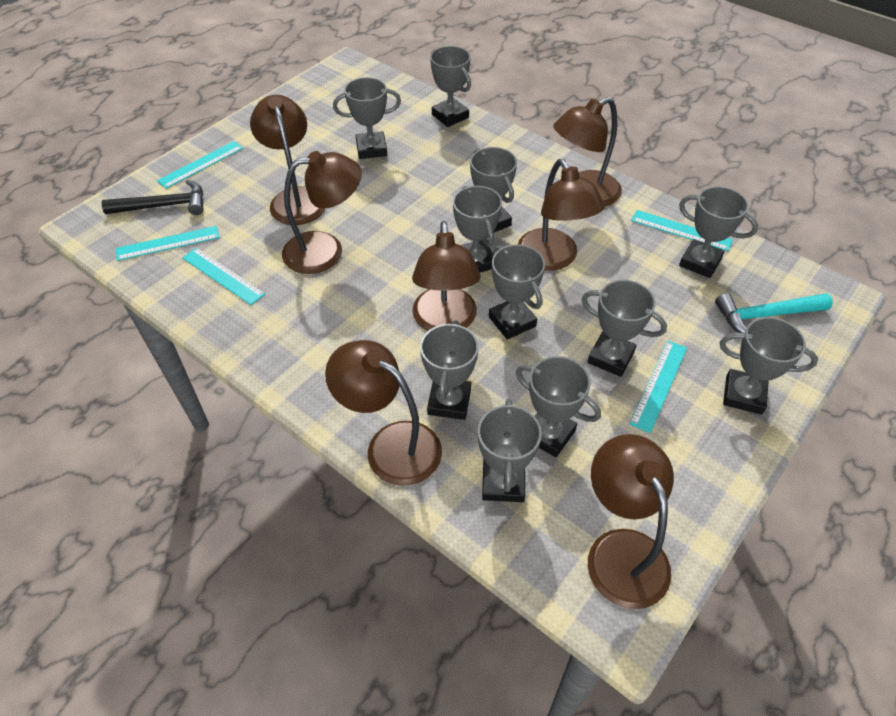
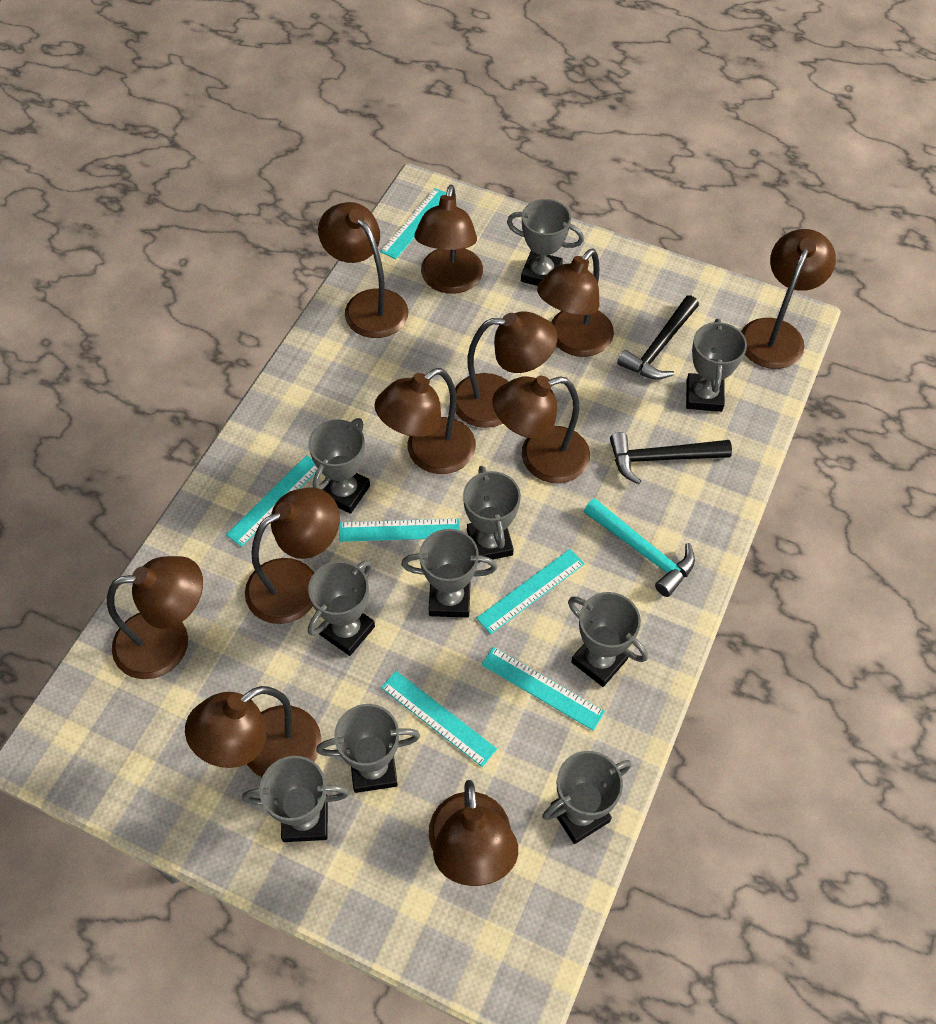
black hammer: [101,180,204,215] = 1 -> [610,432,732,484] [617,295,699,380] = 2
brown lamp: [250,95,326,225] [282,151,362,274] [325,340,442,486] [412,221,480,331] [518,159,605,271] [553,97,622,206] [588,434,674,609] = 7 -> [107,556,203,679] [185,686,321,777] [245,487,340,624] [318,202,408,338] [375,368,476,474] [414,184,483,294] [429,780,518,886] [455,311,558,428] [492,376,590,483] [537,248,614,357] [741,229,836,369] = 11
grey trophy: [333,77,401,159] [420,321,479,420] [430,46,471,127] [453,186,502,273] [470,147,517,233] [478,399,542,502] [489,244,545,340] [516,356,601,457] [582,280,667,377] [679,186,758,278] [720,317,818,415] = 11 -> [242,756,349,842] [308,560,375,656] [309,418,370,514] [316,704,420,793] [401,529,497,618] [463,466,521,562] [507,199,584,286] [542,751,631,844] [568,592,648,687] [686,319,747,412] = 10
turquoise ruler: [116,226,219,261] [157,141,243,189] [182,248,265,305] [630,341,687,433] [631,210,733,251] = 5 -> [226,455,318,547] [339,519,460,542] [380,188,446,259] [381,671,497,767] [476,549,585,634] [481,647,605,731] = 6

